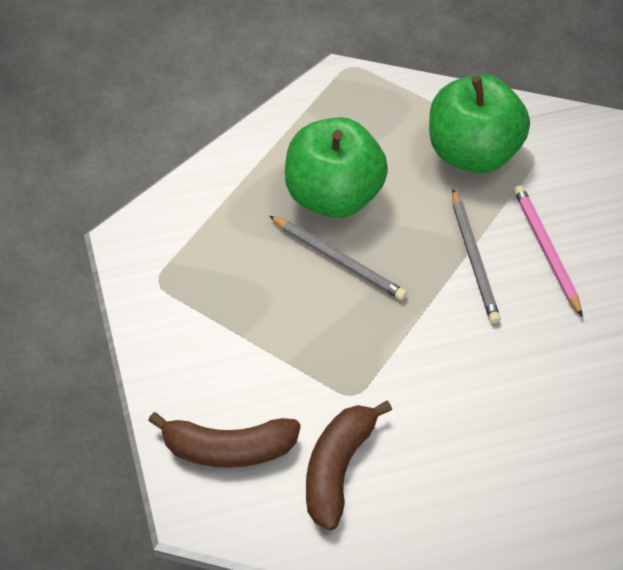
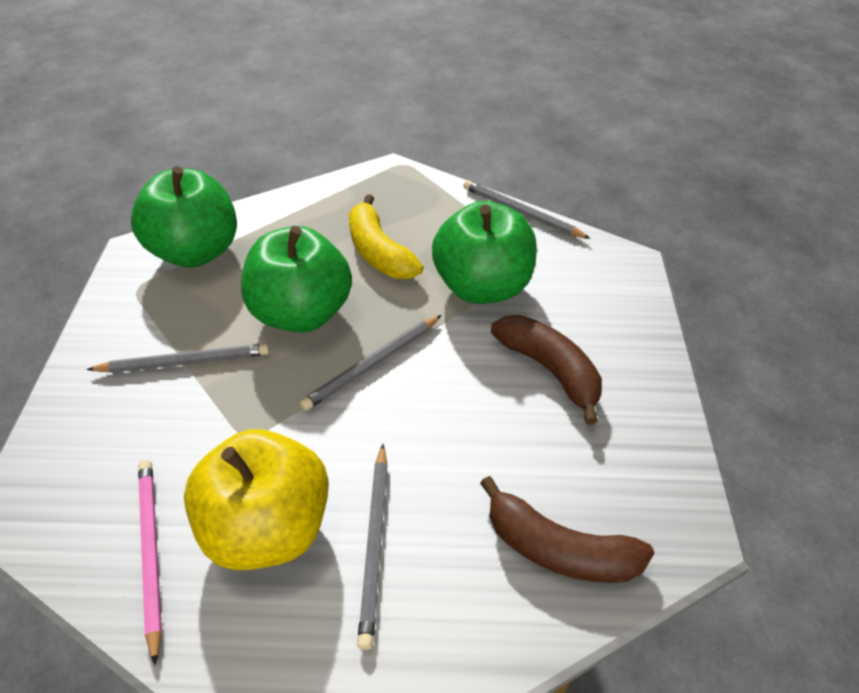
green apple: [285,117,388,218] [429,74,530,173] = 2 -> [131,166,237,268] [241,226,352,333] [432,201,537,304] = 3
grey pencil: [270,216,407,300] [452,189,501,324] = 2 -> [87,344,270,373] [300,315,442,411] [357,444,388,650] [463,180,591,239] = 4
yellow apple: none = 0 -> [184,429,329,570] = 1
yellow banana: none = 0 -> [349,194,423,279] = 1

